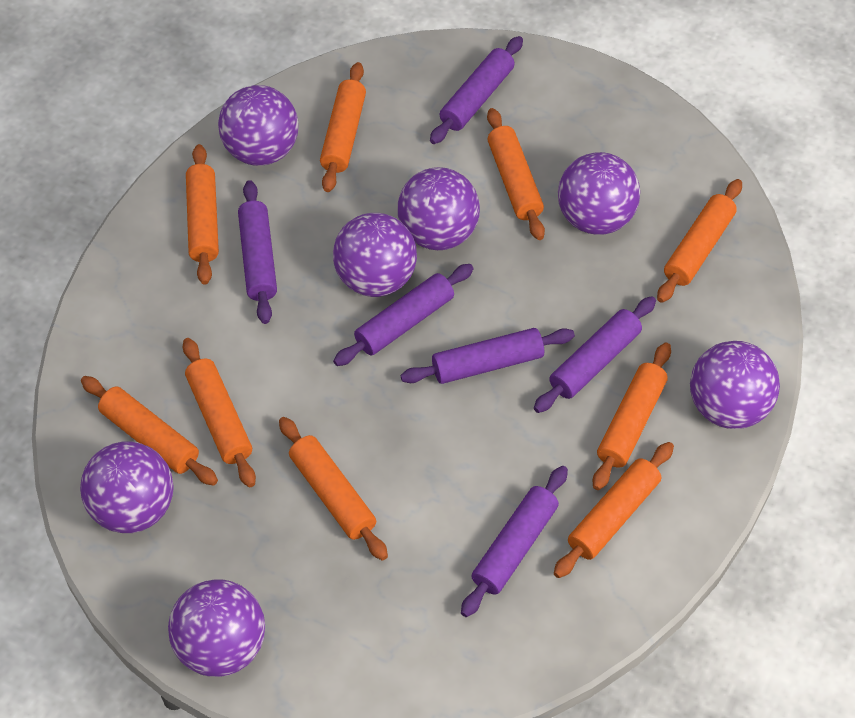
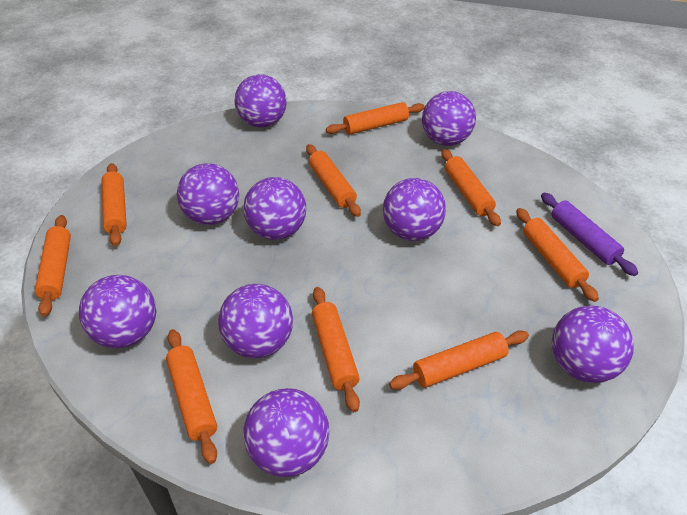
purple ball: [80,441,174,533] [168,579,265,677] [218,85,299,166] [333,213,417,297] [398,167,480,250] [558,152,640,235] [690,341,780,429] = 7 -> [79,275,156,348] [177,163,239,225] [218,284,293,358] [235,74,287,128] [243,177,306,240] [243,388,329,477] [383,178,446,241] [422,91,476,146] [552,306,634,383] = 9
purple rolling pin: [238,180,277,324] [333,264,474,366] [400,328,575,384] [430,36,523,144] [461,466,568,617] [534,296,656,413] = 6 -> [541,193,638,276] = 1

